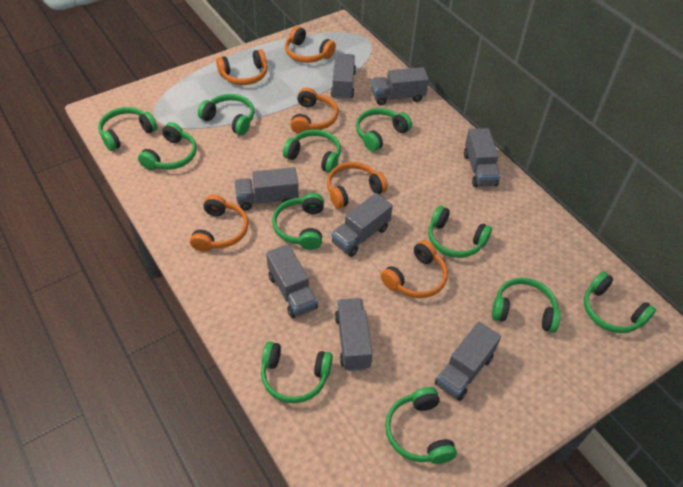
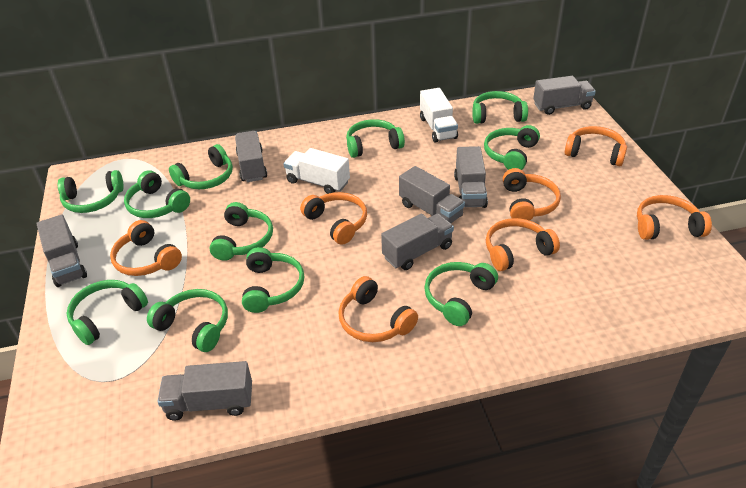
grey truck: [234,167,299,211] [266,244,318,318] [331,53,356,100] [331,193,393,257] [335,298,373,371] [371,67,429,105] [435,322,501,401] [464,128,500,187] = 8 -> [36,215,87,287] [157,361,252,421] [235,131,267,182] [381,214,454,270] [399,166,465,223] [454,146,488,208] [533,76,596,115] = 7
orange headphones: [190,195,249,252] [216,49,267,85] [285,26,336,63] [290,88,338,134] [327,162,388,209] [381,240,448,298] = 6 -> [110,220,182,276] [300,192,367,245] [339,276,418,342] [486,218,560,271] [503,168,561,221] [565,126,627,166] [637,195,712,240] = 7
white truck: none = 0 -> [283,148,350,194] [420,88,458,143] = 2

